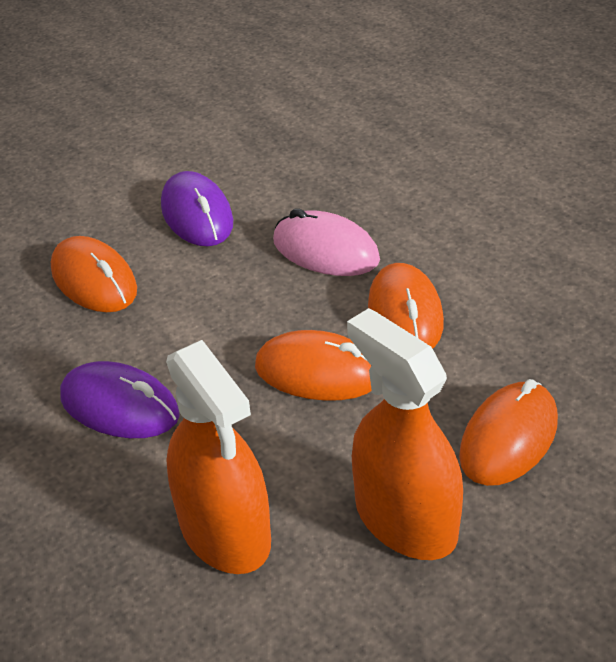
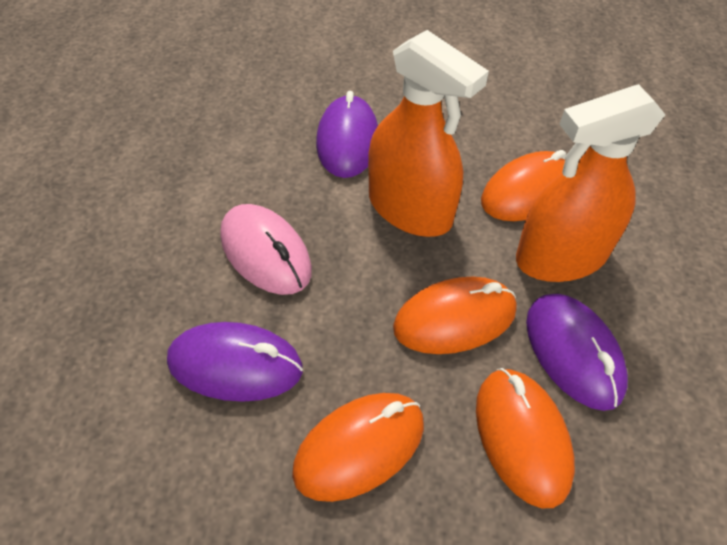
purple mouse: [60,361,180,438] [161,171,233,246] = 2 -> [167,322,303,402] [316,91,378,178] [526,294,628,411] = 3

